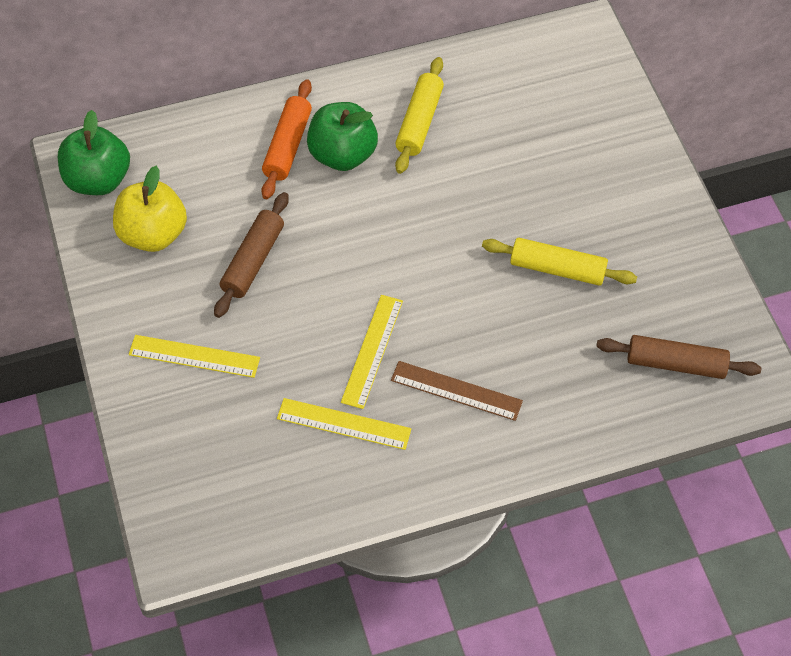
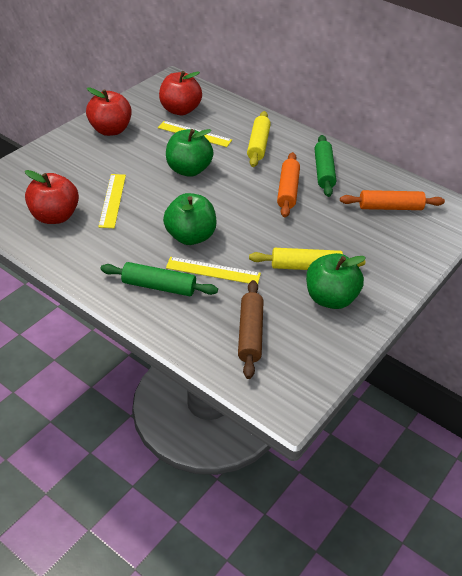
brown rolling pin: [214,192,289,318] [596,335,761,379] = 2 -> [238,280,264,379] = 1
brown ruler: [391,361,523,421] = 1 -> none = 0
green apple: [58,110,130,195] [307,102,378,171] = 2 -> [163,193,217,245] [166,129,213,177] [306,253,366,309] = 3
green rolling pin: none = 0 -> [100,262,218,296] [315,135,336,197] = 2
orange rolling pin: [261,79,312,199] = 1 -> [277,152,300,217] [340,190,445,210] = 2
red apple: none = 0 -> [25,170,79,224] [86,87,132,136] [159,71,202,115] = 3
yellow apple: [113,166,187,252] = 1 -> none = 0

